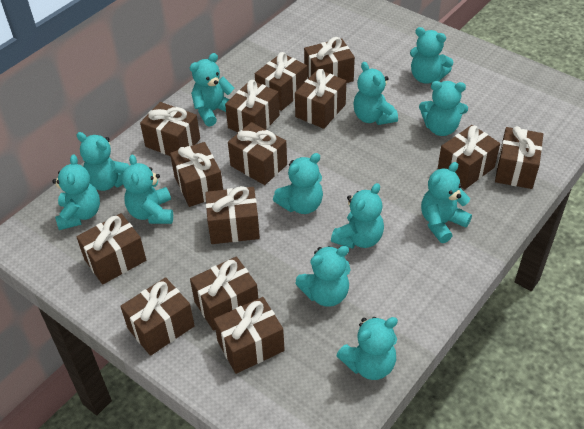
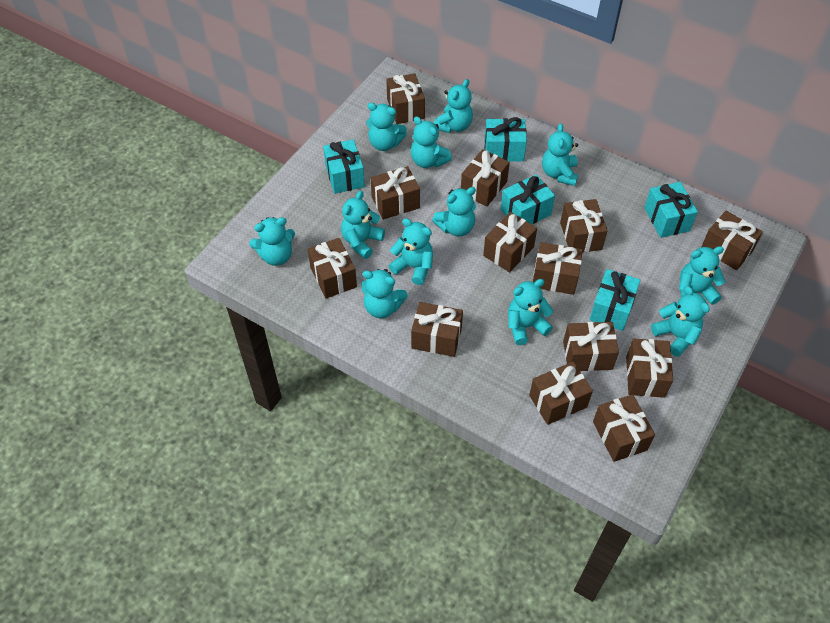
brown gift: [76,213,146,284] [120,277,195,356] [140,102,200,156] [170,142,223,207] [190,256,258,331] [205,186,260,244] [214,297,285,374] [225,80,280,132] [228,122,287,185] [255,52,307,111] [295,69,346,129] [304,37,355,83] [437,125,500,189] [495,126,543,189] = 14 -> [308,238,357,298] [371,166,420,220] [386,73,425,124] [411,302,463,357] [461,149,510,206] [483,212,537,272] [529,362,593,425] [533,242,583,295] [560,199,608,253] [563,322,619,371] [593,394,655,462] [626,339,673,398] [701,211,763,270] = 13
turquoise gift: none = 0 -> [323,139,365,194] [484,117,527,162] [501,175,555,224] [589,269,640,331] [644,182,698,238] = 5

